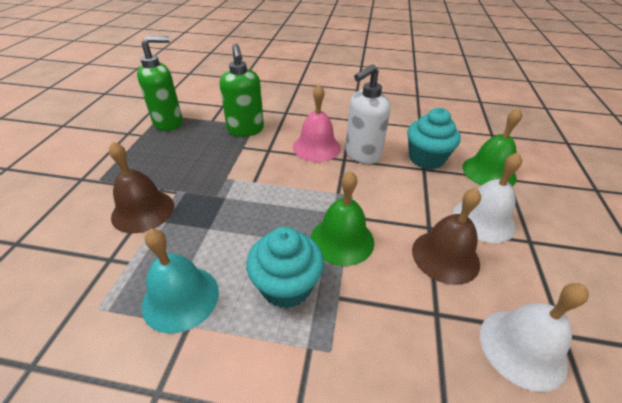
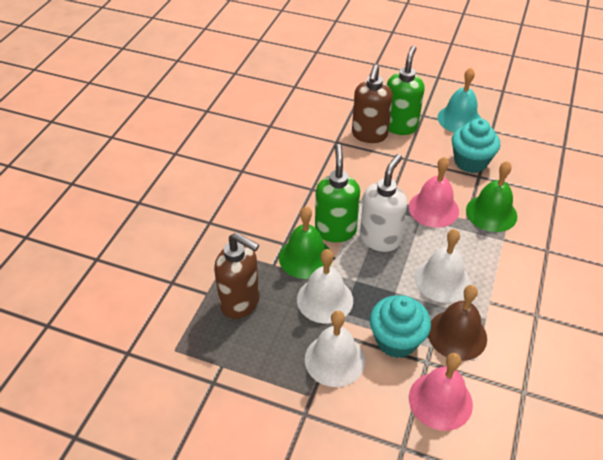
brown bell: [109,142,174,233] [412,188,481,285] = 2 -> [428,285,487,361] = 1
brown soap dispenser: none = 0 -> [214,233,260,319] [352,65,393,143] = 2
pink bell: [293,84,341,162] = 1 -> [409,157,459,228] [409,353,473,431] = 2
white bell: [453,152,522,243] [480,283,589,392] = 2 -> [297,249,353,323] [305,311,365,387] [415,229,470,303] = 3

